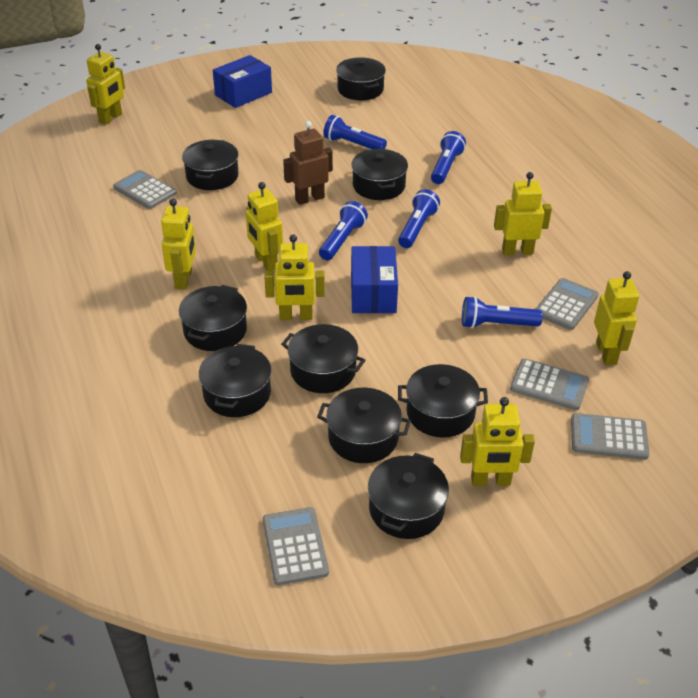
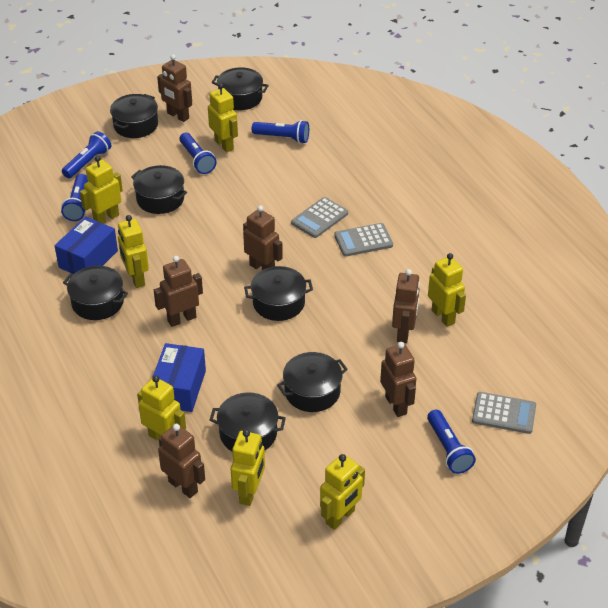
black pot: [179,285,247,351] [182,139,239,190] [199,344,271,417] [281,324,365,393] [317,388,411,463] [336,57,386,101] [351,149,408,200] [368,453,449,539] [398,364,488,437] = 9 -> [63,266,128,320] [110,94,158,138] [131,165,187,214] [210,392,286,452] [212,67,269,110] [244,266,313,321] [277,352,348,412] = 7
brown robot: [283,121,333,205] = 1 -> [154,256,203,327] [157,55,192,122] [158,424,205,498] [243,205,283,270] [380,342,416,417] [392,269,420,343] = 6
grey calculator: [113,170,177,209] [263,507,329,585] [510,358,589,410] [536,278,599,330] [571,413,649,460] = 5 -> [291,197,348,238] [334,223,393,257] [472,392,536,434] = 3

